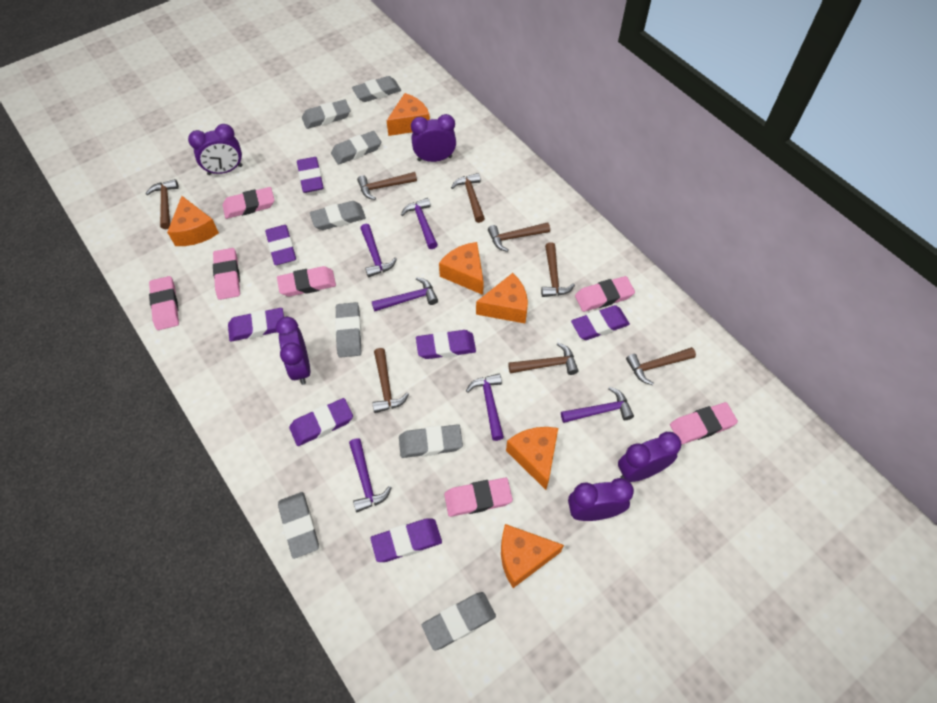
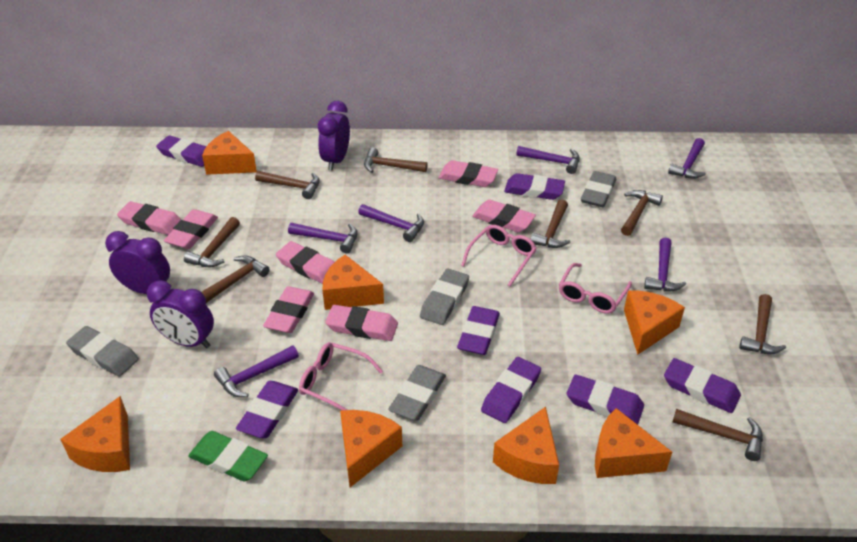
green eraser: none = 0 -> [188,431,268,481] = 1
grey eraser: [278,492,319,559] [302,99,350,129] [310,201,366,230] [331,131,381,165] [335,302,362,358] [352,76,401,102] [399,424,463,458] [422,592,496,651] = 8 -> [66,326,139,377] [388,365,446,421] [420,269,469,325] [581,171,616,207] = 4
orange cheese: [167,196,219,246] [387,93,430,136] [439,242,484,295] [476,273,528,323] [501,524,564,588] [506,427,558,490] = 6 -> [60,396,130,472] [202,131,257,175] [323,255,384,310] [340,410,402,487] [493,407,559,484] [595,408,672,478] [624,290,685,355] = 7
pink glasses: none = 0 -> [299,342,383,410] [461,225,537,287] [559,263,632,314] = 3
purple clock: [188,124,243,175] [275,317,310,385] [411,114,456,162] [568,478,634,521] [618,432,681,482] = 5 -> [105,231,170,294] [147,280,214,348] [318,101,350,171] = 3

